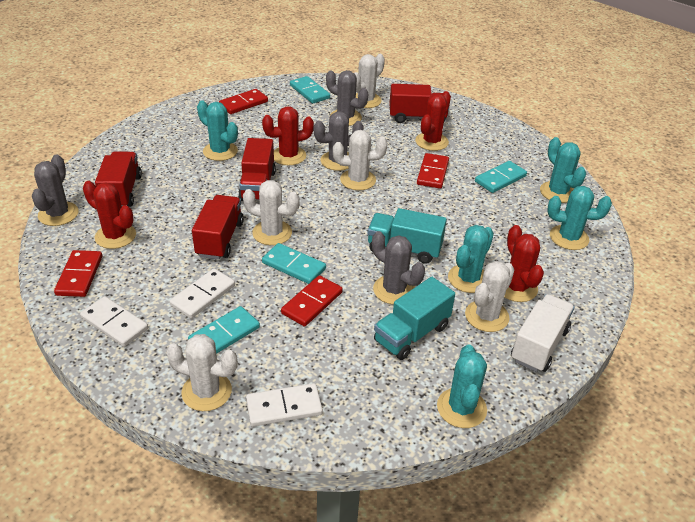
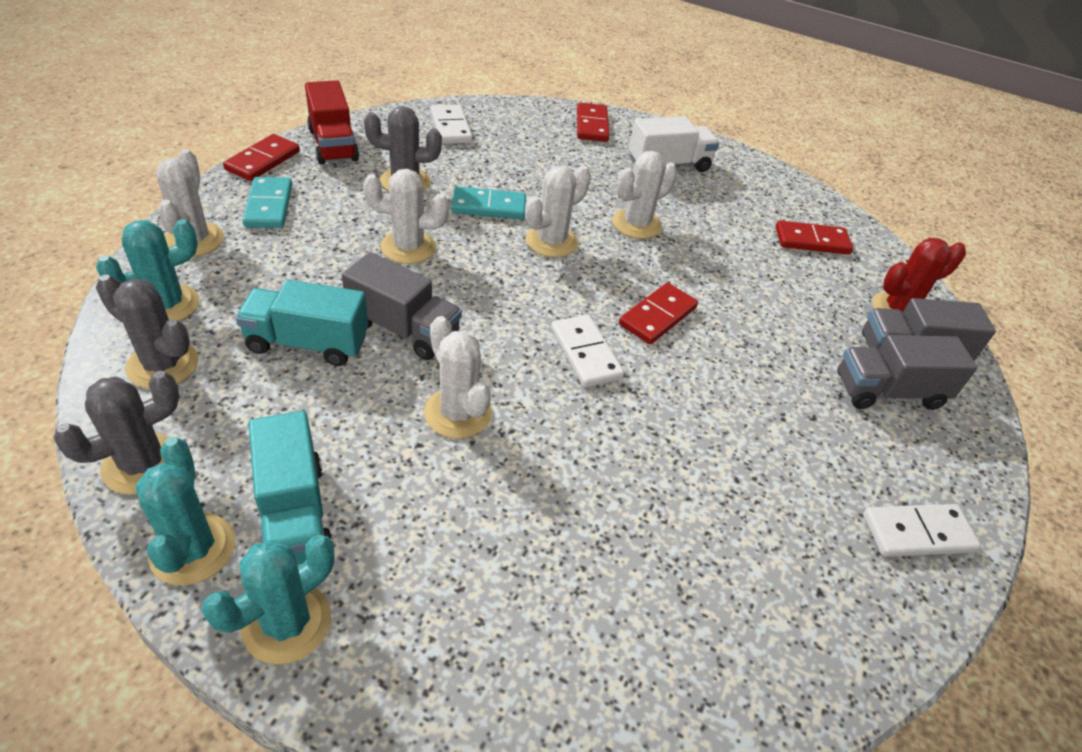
grey cactus: [32,155,79,226] [314,111,364,171] [326,70,368,126] [372,231,425,305] = 4 -> [53,371,180,495] [96,275,198,389] [364,106,442,191] = 3
grey truck: none = 0 -> [342,252,462,360] [837,335,978,410] [862,298,996,361] = 3
red cactus: [83,181,136,249] [262,106,314,165] [415,91,451,151] [504,225,544,302] = 4 -> [872,238,966,313] = 1
red truck: [95,152,142,207] [192,195,244,260] [238,138,276,201] [389,84,450,123] = 4 -> [305,80,359,164] = 1
turquoise cactus: [197,100,238,161] [437,344,487,428] [448,225,494,293] [540,137,586,203] [548,186,612,250] = 5 -> [96,219,199,321] [135,437,235,585] [202,535,334,665] = 3
turquoise domino: [188,306,260,354] [262,243,326,284] [290,76,330,103] [475,161,527,193] = 4 -> [242,177,292,228] [451,186,526,219] = 2

